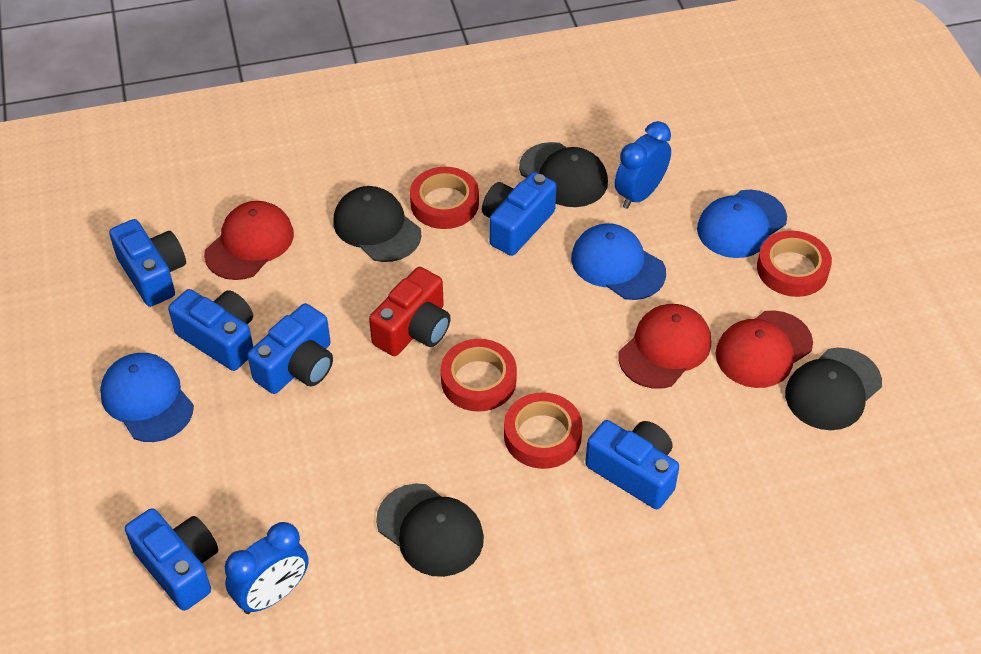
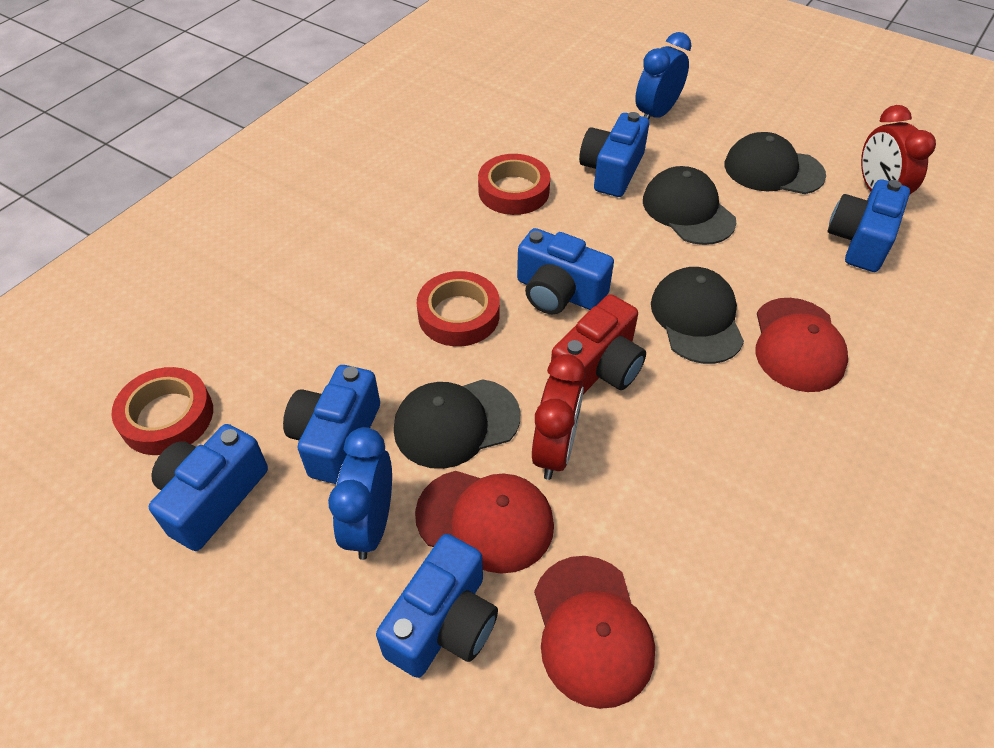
blue cap: [100,353,194,442] [571,223,666,300] [697,190,787,258] = 3 -> none = 0
red clock: none = 0 -> [532,354,585,480] [861,105,936,194] = 2
red tape: [410,167,479,229] [441,339,517,412] [504,392,583,469] [757,230,832,297] = 4 -> [111,367,213,455] [417,271,500,346] [478,154,550,215] = 3

